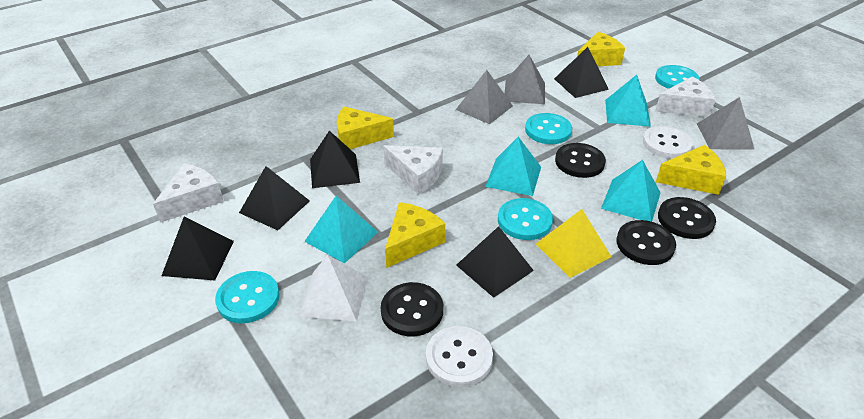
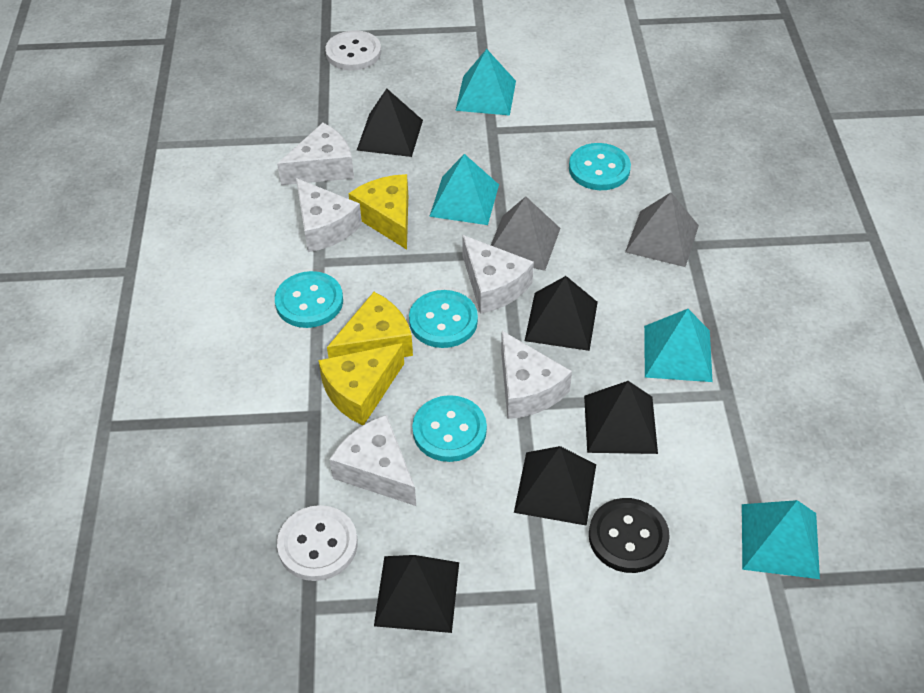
black button: [381,282,443,336] [555,143,606,178] [617,220,676,265] [658,197,716,239] = 4 -> [589,498,670,573] = 1
grey pyramid: [456,70,513,124] [505,55,545,104] [697,97,755,150] = 3 -> [491,197,561,271] [625,192,699,267] = 2
white cheese: [153,164,224,223] [383,145,443,194] [655,76,716,117] = 3 -> [277,123,354,185] [296,178,362,252] [329,415,416,506] [462,235,534,314] [501,331,572,419] = 5
white pyramid: [299,254,368,322] = 1 -> none = 0
yellow cheese: [337,106,394,149] [385,202,445,268] [577,32,625,66] [656,145,726,195] = 4 -> [318,343,404,425] [327,292,413,358] [348,174,408,249] = 3
yellow pyramid: [536,209,611,278] = 1 -> none = 0

